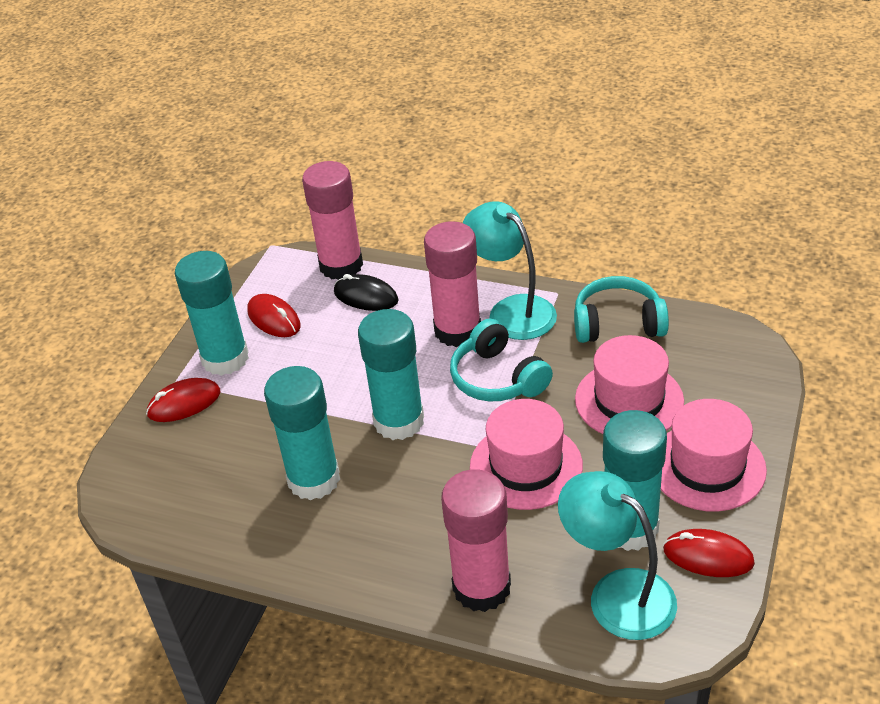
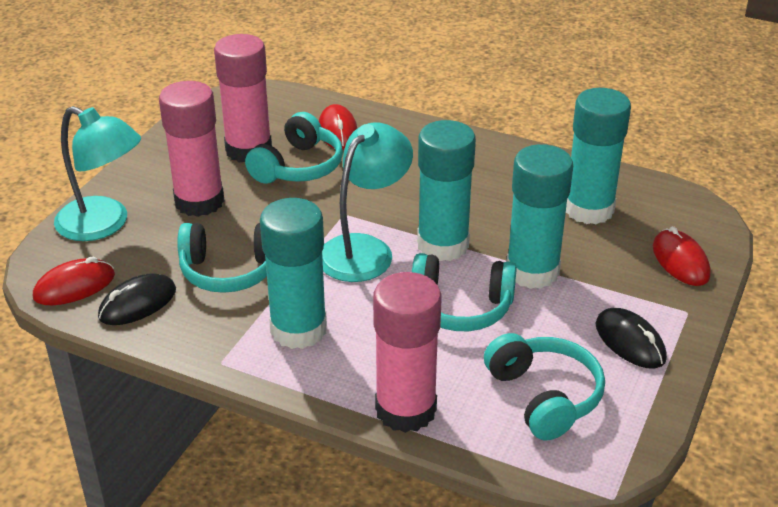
black mouse: [334,274,399,311] = 1 -> [98,273,176,325] [596,308,667,369] = 2
pink hat: [470,399,583,510] [575,335,684,434] [661,399,767,512] = 3 -> none = 0
turquoise headphones: [450,319,553,401] [574,276,669,343] = 2 -> [177,223,267,293] [245,112,343,184] [412,253,517,331] [484,333,605,440] = 4

